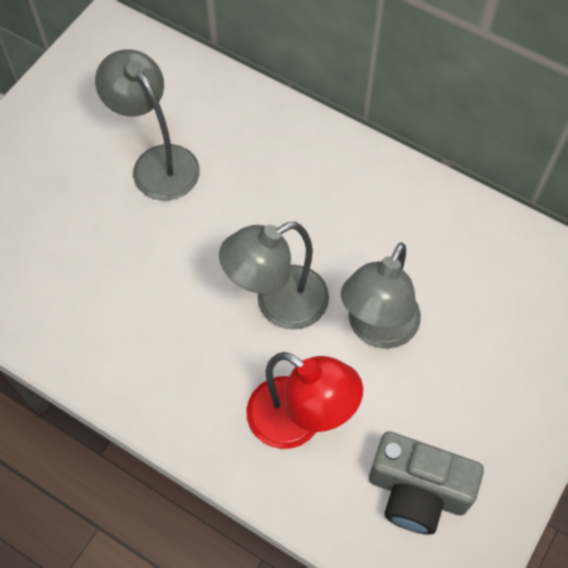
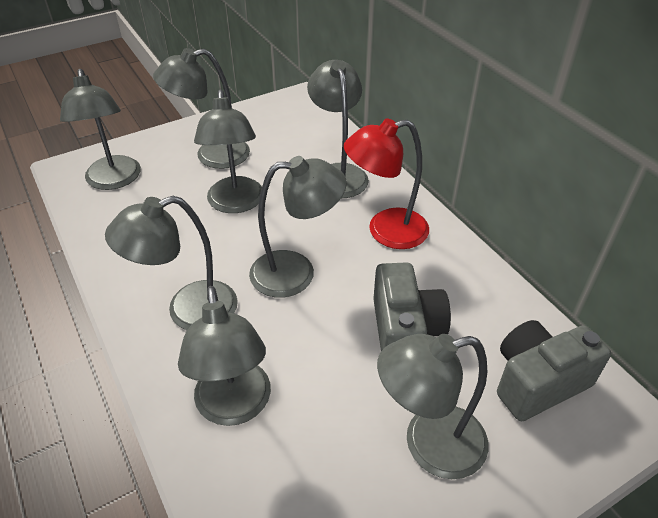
grey camera: [369,431,484,535] = 1 -> [373,262,451,351] [497,320,611,421] = 2
grey lamp: [95,49,200,201] [219,222,329,330] [341,242,421,349] = 3 -> [60,69,141,190] [105,196,238,330] [153,48,250,169] [178,286,271,426] [194,89,262,213] [249,156,347,298] [307,60,369,198] [377,334,489,479] = 8

